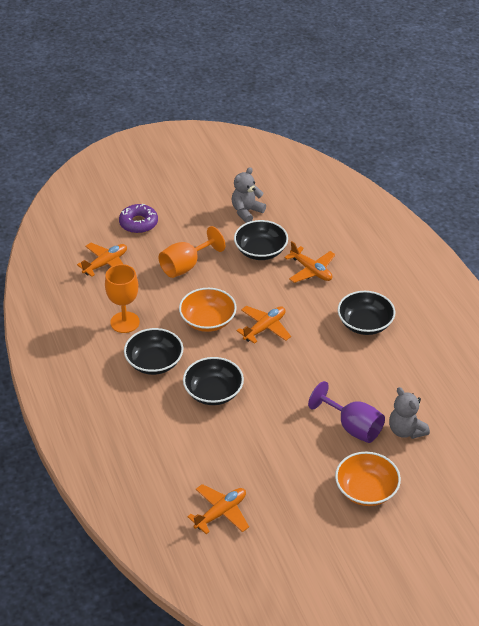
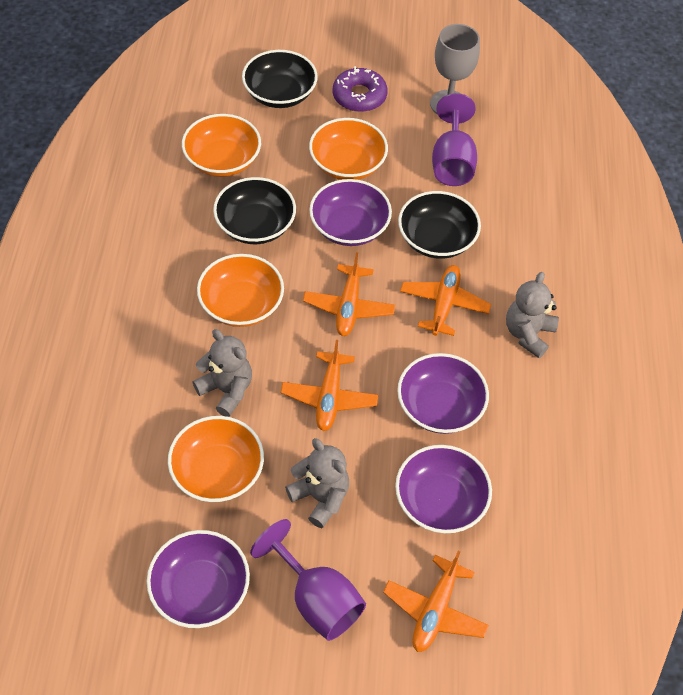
black bowl: [124,328,183,375] [183,357,244,405] [234,220,288,260] [338,291,395,335] = 4 -> [213,177,296,244] [242,50,318,108] [398,191,481,259] = 3
grey goblet: none = 0 -> [430,24,480,115] = 1
grey teddy bear: [232,167,266,223] [389,387,430,439] = 2 -> [192,329,252,417] [285,438,349,528] [506,272,559,358] = 3
orange bowl: [179,288,237,332] [335,452,401,506] = 2 -> [168,416,264,502] [182,114,261,177] [197,254,284,327] [309,118,388,180] = 4
orange goblet: [105,264,140,333] [159,226,225,278] = 2 -> none = 0
purple bowl: none = 0 -> [147,530,250,628] [309,179,392,246] [395,445,492,533] [397,353,489,434] = 4
purple goblet: [308,381,385,443] = 1 -> [250,519,366,641] [432,93,477,186] = 2

